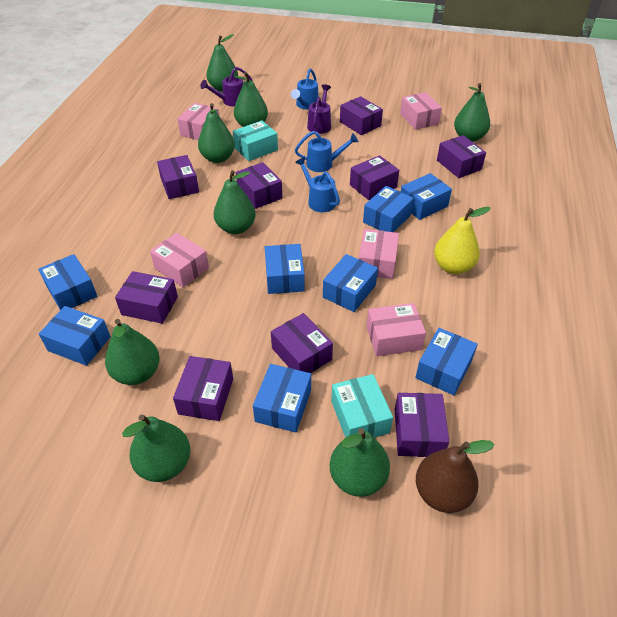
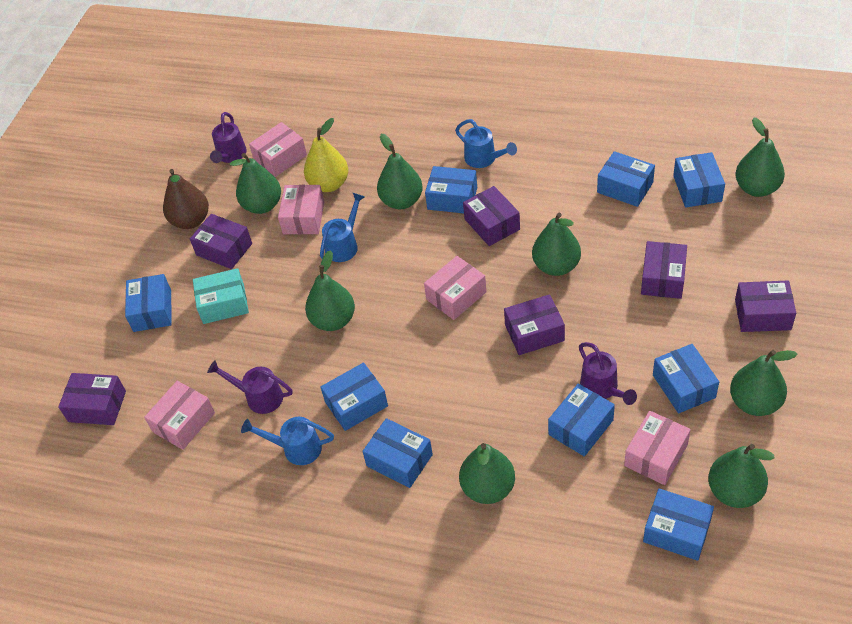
blue box: [38,254,97,310] [39,306,111,366] [253,364,311,433] [265,244,305,294] [323,254,378,312] [363,186,414,232] [401,173,452,220] [415,328,478,395] = 8 -> [125,274,172,332] [321,363,388,431] [362,418,433,488] [425,166,477,213] [548,384,615,457] [597,151,655,207] [643,488,714,561] [653,344,719,413] [673,152,725,208] = 9
purple box: [115,271,178,324] [157,155,199,199] [173,356,233,421] [236,162,282,209] [271,313,333,373] [340,96,383,135] [350,155,399,200] [395,393,449,457] [437,135,486,178] = 9 -> [58,373,126,425] [190,214,252,269] [463,186,520,246] [504,294,565,355] [641,241,687,299] [735,280,796,332] = 6
purple watering can: [200,67,253,106] [307,84,331,134] = 2 -> [207,361,293,414] [210,112,247,163] [579,342,637,405] = 3
turquoise box: [233,120,278,161] [331,374,393,438] = 2 -> [193,268,249,324] = 1

